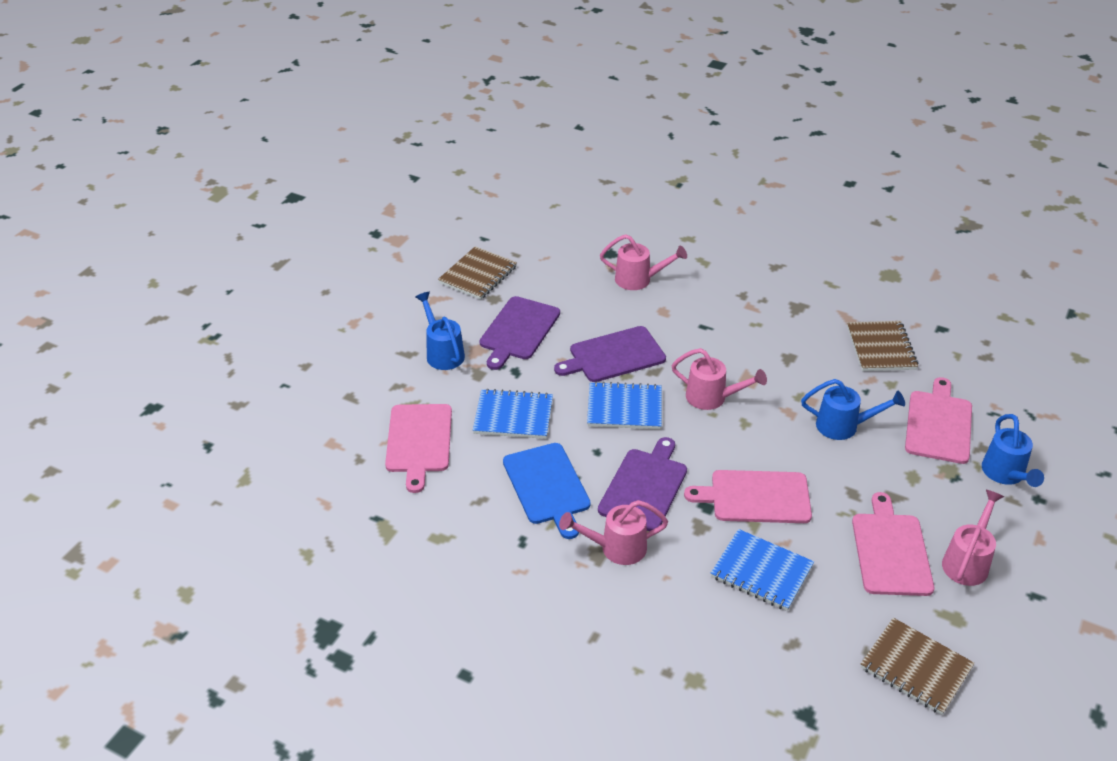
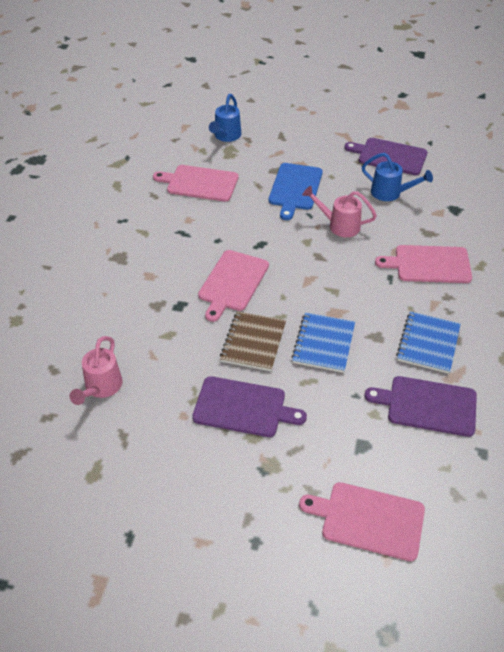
blue notebook: [473,389,553,439] [587,381,662,429] [711,529,814,611] = 3 -> [291,312,355,373] [396,311,461,374] = 2
blue watering can: [416,292,465,370] [801,379,905,440] [982,414,1044,487] = 3 -> [209,94,241,142] [362,153,433,201] = 2
brown notebook: [438,246,517,300] [847,321,919,371] [861,618,975,715] = 3 -> [220,311,286,371] = 1
pink watering can: [559,500,668,565] [600,234,687,290] [671,348,767,410] [942,490,1004,586] = 4 -> [70,336,123,405] [302,186,377,237] = 2

